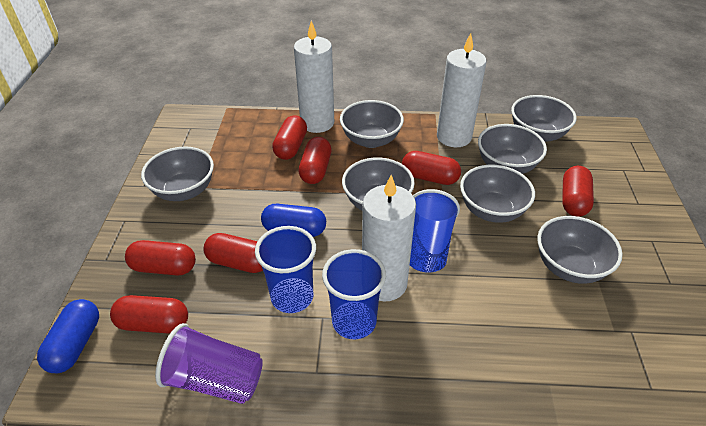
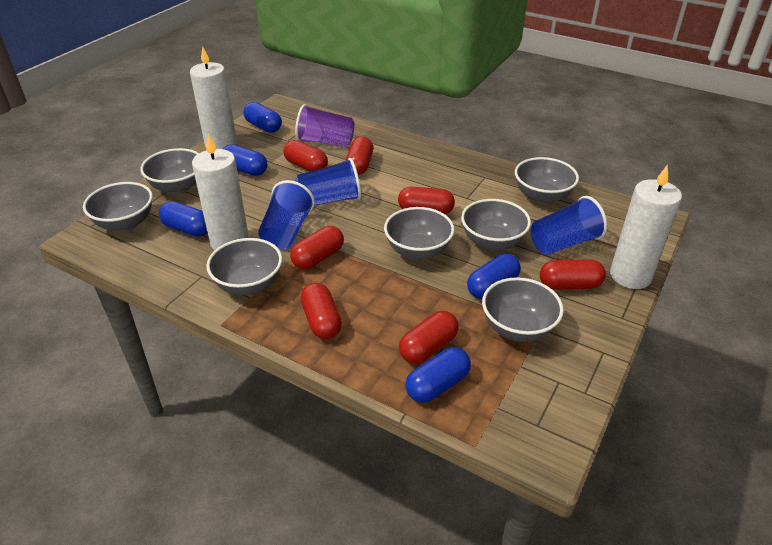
blue capsule: [37,299,99,373] [261,204,326,237] = 2 -> [159,201,208,237] [223,145,267,176] [243,102,282,133] [405,347,471,403] [467,254,521,299] = 5

